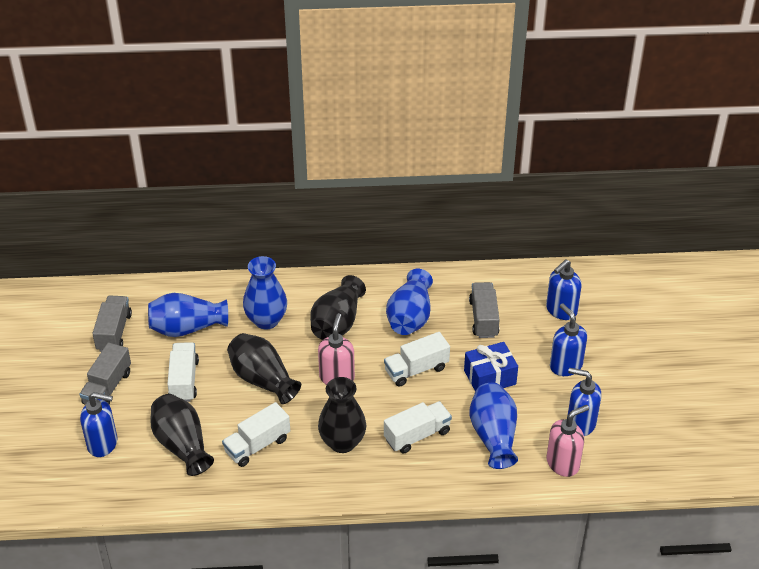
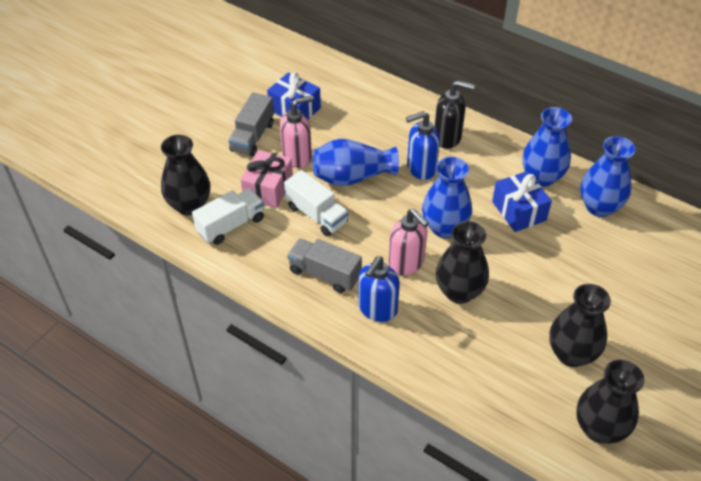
black soap dispenser: none = 0 -> [434,80,475,149] = 1
blue gift: [464,342,518,391] = 1 -> [267,72,321,119] [492,171,552,232] = 2
blue soap dispenser: [80,392,117,457] [546,259,582,320] [550,303,587,376] [567,368,601,436] = 4 -> [358,256,400,322] [406,111,440,180] = 2
grey truck: [80,343,131,405] [92,296,132,352] [469,282,500,338] = 3 -> [228,92,274,157] [287,238,362,293] = 2
pink gift: none = 0 -> [241,150,293,208] = 1
white truck: [167,342,199,402] [222,402,290,467] [384,332,450,387] [384,401,452,454] = 4 -> [192,188,264,245] [284,170,349,237] = 2

